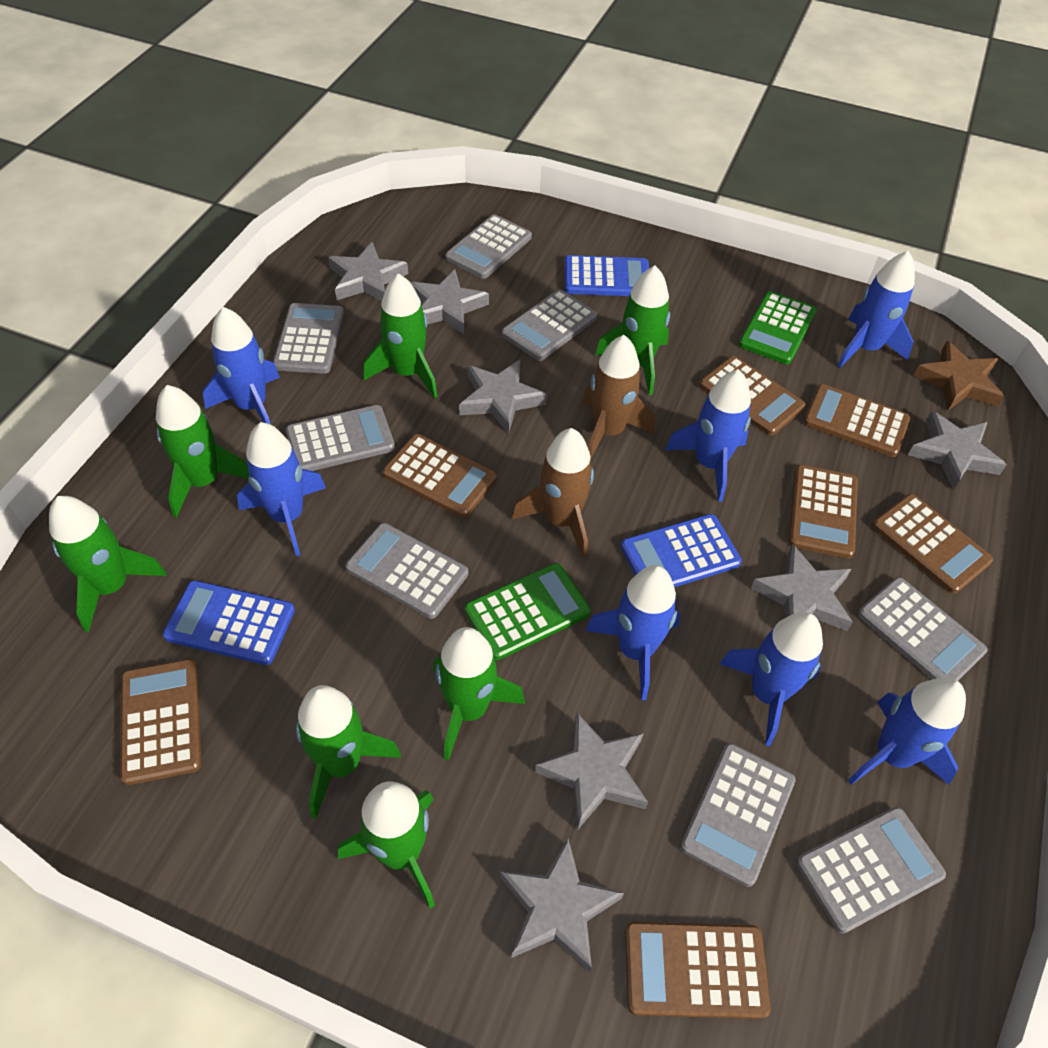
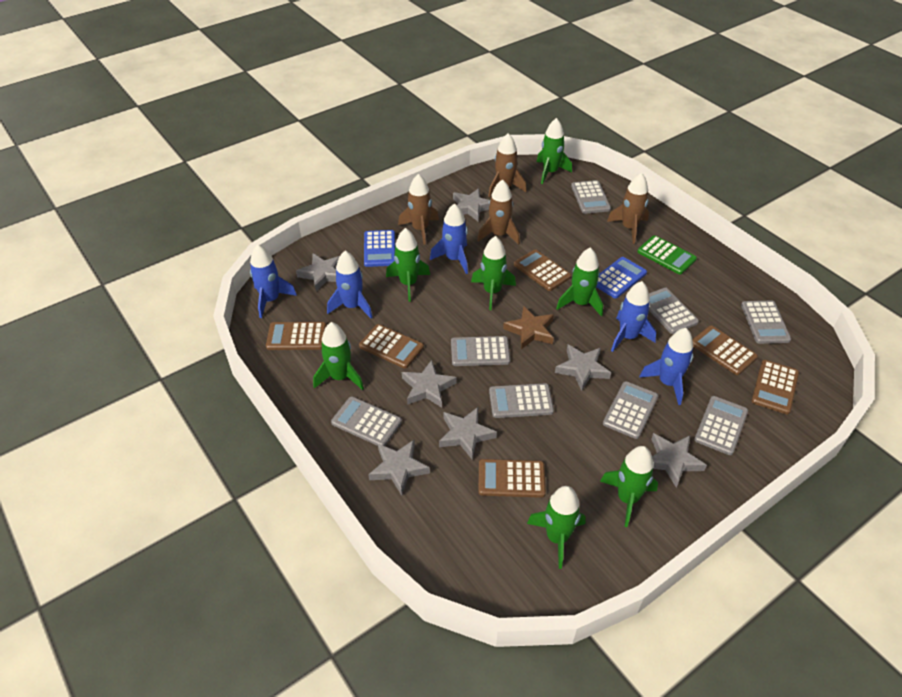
blue calculator: [163,580,295,665] [565,255,649,296] [621,514,742,587] = 3 -> [364,230,395,267] [596,257,647,298] = 2
blue rocket: [203,307,280,425] [237,422,326,556] [585,565,681,700] [665,369,751,502] [719,612,823,746] [837,250,915,368] [848,677,966,785] = 7 -> [250,244,297,318] [327,251,373,319] [430,203,468,274] [611,281,656,352] [639,328,693,405] = 5
brown calculator: [120,659,201,785] [383,434,497,518] [625,922,771,1019] [699,356,805,436] [789,465,858,559] [804,384,910,457] [872,494,993,594] = 7 -> [266,322,326,350] [359,324,424,369] [478,459,546,498] [514,249,571,291] [692,326,758,375] [751,360,799,414] = 6
brown rocket: [512,428,594,559] [583,335,655,458] = 2 -> [398,174,439,245] [477,179,520,245] [488,133,527,198] [607,173,649,244] = 4
green calculator: [465,563,591,660] [739,291,817,364] = 2 -> [637,235,697,275] = 1

